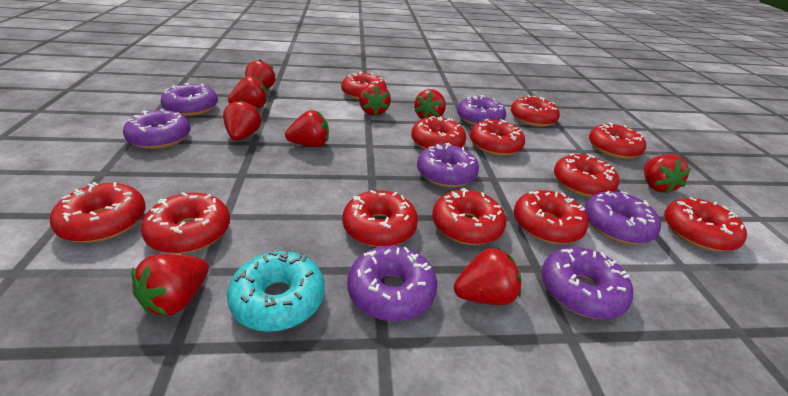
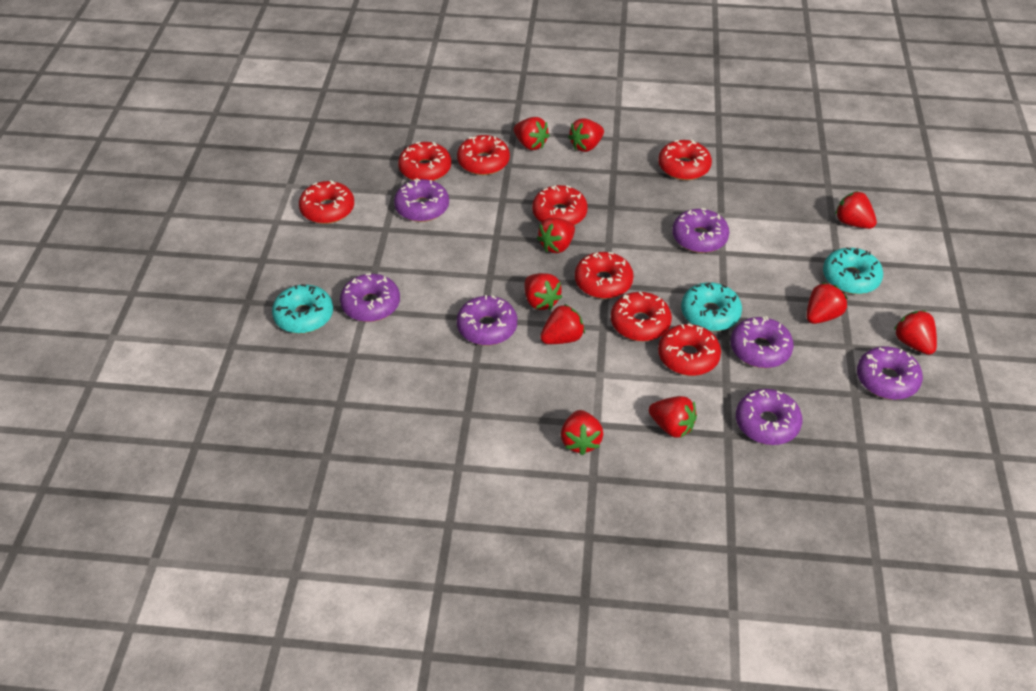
red donut: [50,182,146,243] [141,192,230,254] [341,72,387,100] [343,190,418,247] [411,116,466,150] [432,188,506,245] [470,119,525,156] [511,95,560,127] [514,190,588,244] [554,154,619,197] [589,122,646,159] [664,197,747,251] = 12 -> [299,180,354,224] [398,142,451,181] [457,135,510,175] [532,185,588,225] [575,252,634,299] [611,292,672,341] [658,140,712,180] [658,324,721,376] = 8
red strawberry: [132,254,209,316] [223,99,261,141] [228,76,267,108] [245,59,276,89] [285,110,329,147] [359,83,391,116] [414,89,446,119] [454,247,522,305] [644,154,691,194] = 9 -> [514,117,550,150] [525,273,562,310] [537,218,575,253] [540,304,585,344] [561,410,603,455] [568,119,604,152] [649,396,697,438] [807,282,848,324] [835,191,877,229] [894,311,937,355] = 10
turquoise donut: [227,251,325,332] = 1 -> [272,284,333,334] [681,282,742,331] [823,247,883,294] = 3

